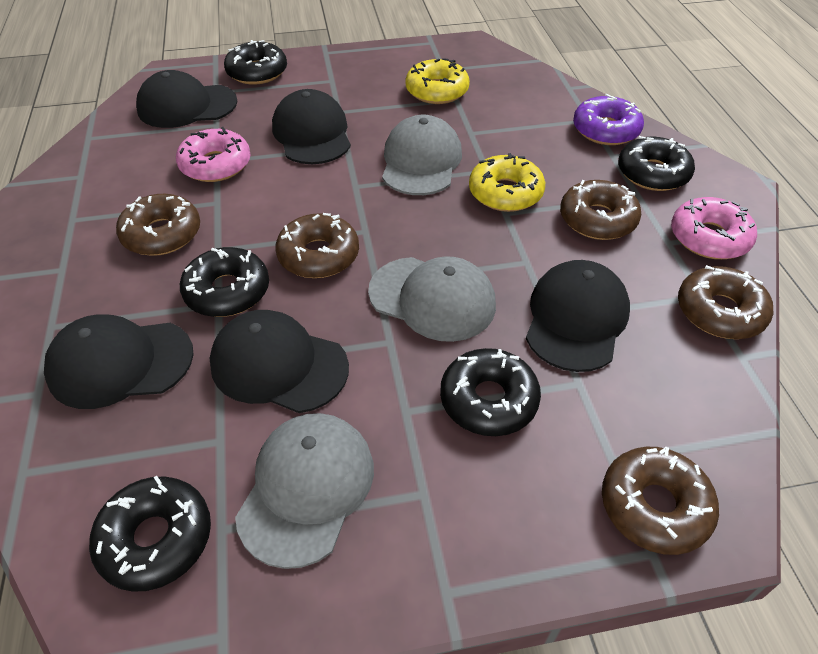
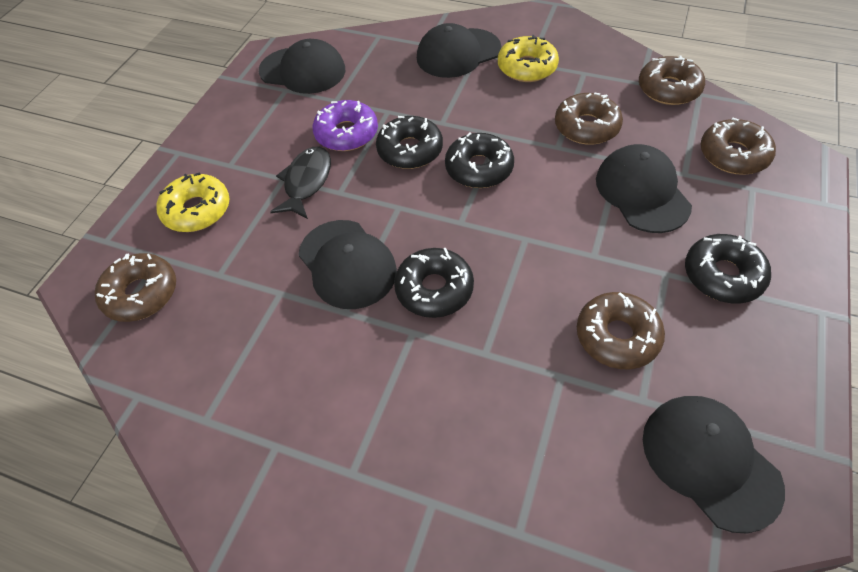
black donut: [89,476,211,592] [180,247,269,317] [224,40,287,85] [440,348,541,436] [618,136,695,191] = 5 -> [376,116,443,169] [394,248,474,318] [445,132,514,188] [685,234,771,304] = 4
black fish: none = 0 -> [270,147,331,219] = 1
grey cap: [235,413,374,569] [368,256,496,342] [382,115,462,195] = 3 -> none = 0
pink donut: [176,127,251,182] [671,197,757,259] = 2 -> none = 0

